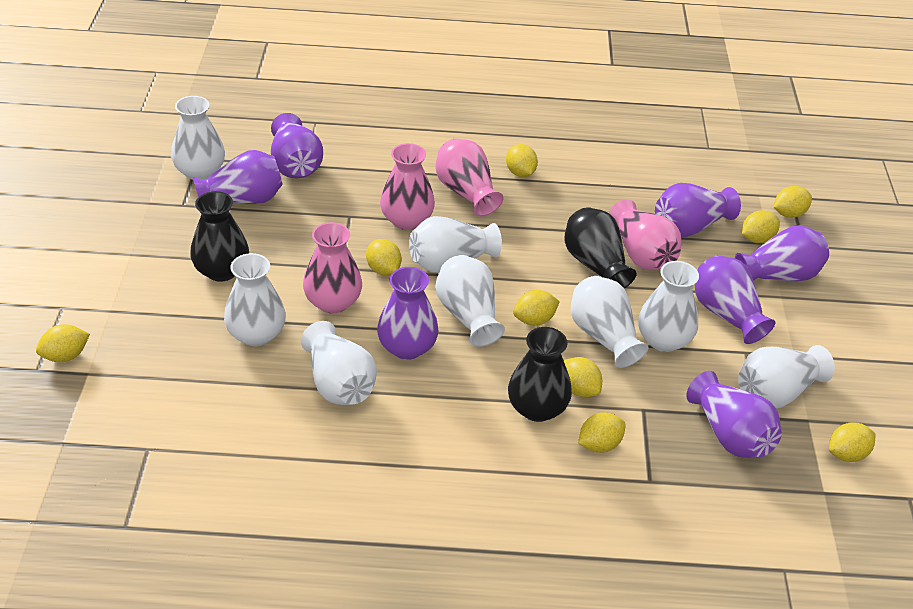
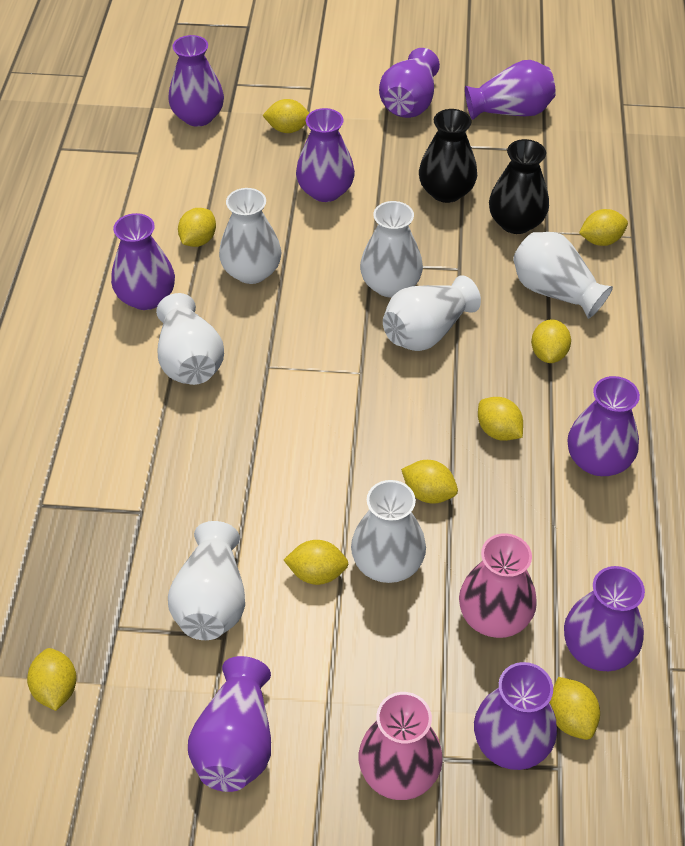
black vase: [190,191,249,282] [508,327,572,422] [564,207,636,288] = 3 -> [419,109,477,203] [489,139,549,234] = 2
pink vase: [303,222,362,313] [380,143,435,230] [436,138,504,216] [609,199,682,270] = 4 -> [359,692,443,800] [459,533,537,638] = 2
purple vase: [193,150,283,204] [271,113,323,178] [377,267,438,360] [655,183,741,237] [686,371,782,458] [695,255,775,344] [735,225,829,281] = 7 -> [111,213,175,310] [168,35,224,127] [188,656,271,792] [296,108,355,202] [379,48,440,118] [465,60,556,120] [474,662,557,770] [564,566,645,671] [568,376,640,476] = 9
white vase: [171,96,225,180] [224,253,286,346] [301,321,377,405] [409,216,502,273] [435,255,505,347] [571,276,648,368] [638,261,699,352] [738,345,835,409] = 8 -> [156,293,224,385] [168,521,245,640] [219,188,281,284] [351,480,426,583] [360,201,423,297] [383,275,481,351] [513,232,613,319] = 7

